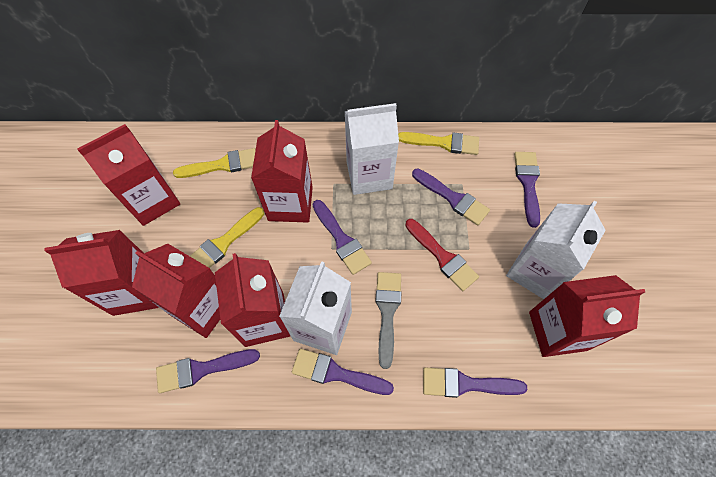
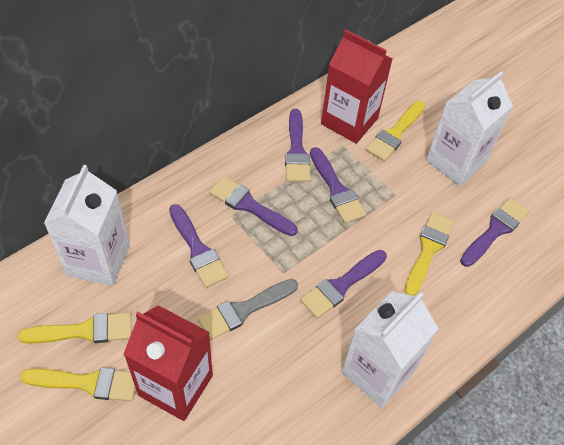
red brush: [405,219,479,291] = 1 -> none = 0
red carton: [44,230,159,316] [77,124,180,226] [132,244,220,338] [215,253,290,347] [251,120,313,223] [529,275,645,357] = 6 -> [124,305,213,421] [321,29,392,144] = 2
yellow brush: [173,148,256,178] [190,207,264,268] [398,132,479,155] = 3 -> [18,312,131,344] [20,368,136,401] [366,101,425,161] [404,212,454,296] = 4

